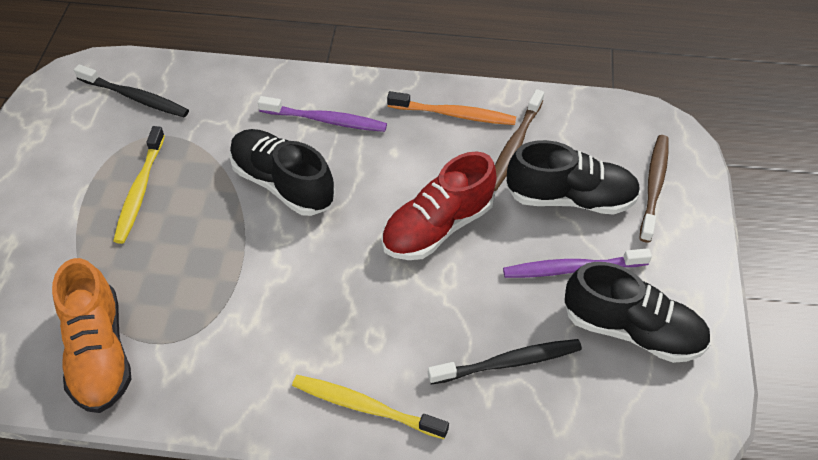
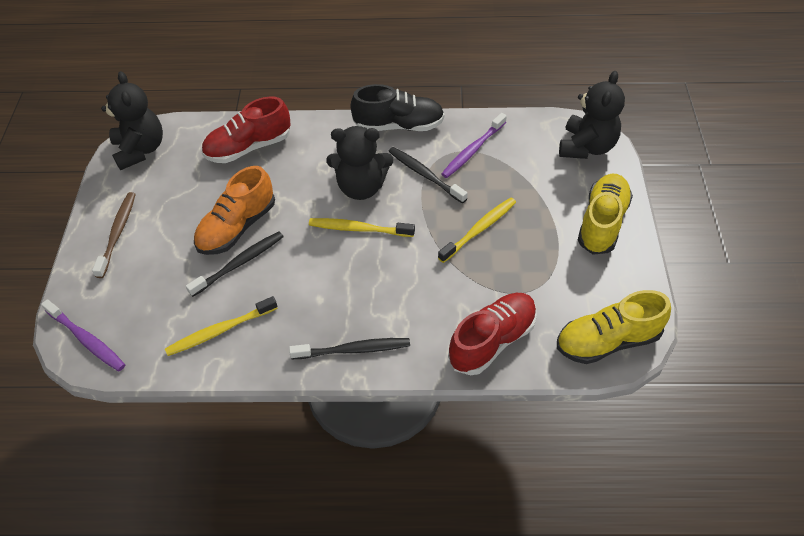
black shoe: [229,129,335,216] [506,140,641,215] [564,262,711,363] = 3 -> [350,84,444,131] = 1
black teddy bear: none = 0 -> [101,71,163,170] [326,126,393,200] [559,71,625,159] = 3
black toothbrush: [74,64,189,117] [428,339,582,385] = 2 -> [186,231,284,297] [289,338,410,359] [388,147,468,203] = 3
brown toothbrush: [494,89,544,191] [639,135,669,243] = 2 -> [92,192,136,278] = 1
orange toothbrush: [387,91,516,125] = 1 -> none = 0
red shoe: [381,151,497,260] = 1 -> [202,96,291,163] [448,293,537,375] = 2
yellow shoe: none = 0 -> [557,290,671,364] [578,174,633,255] = 2
yellow toothbrush: [113,126,165,244] [292,375,449,439] = 2 -> [165,296,278,356] [309,218,415,237] [438,197,516,263] = 3

